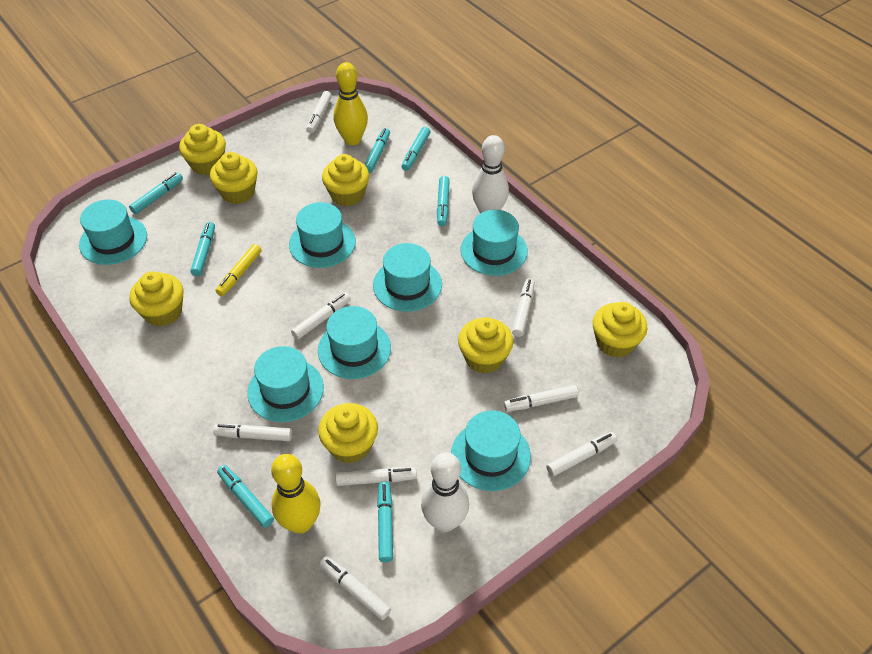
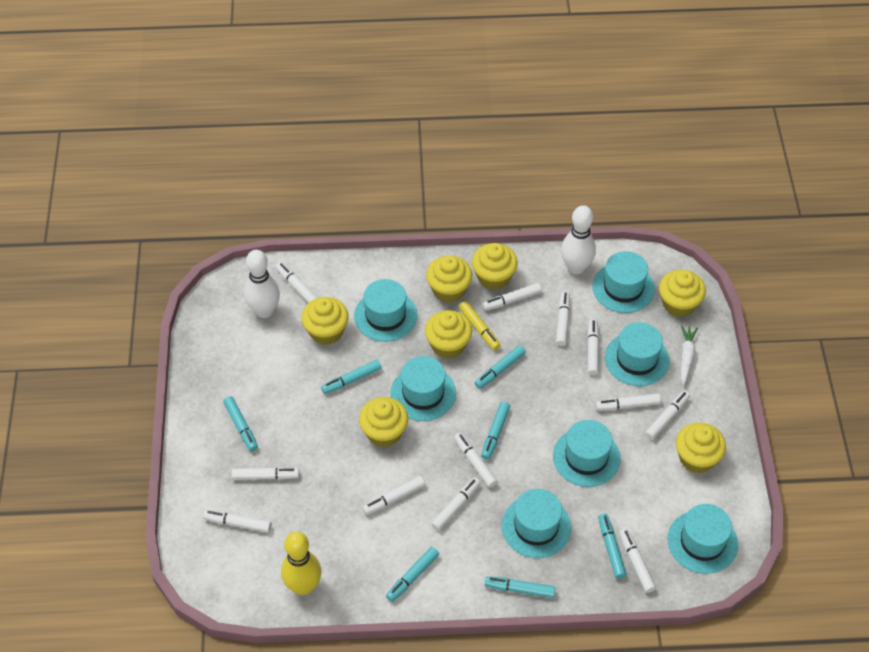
white carrot: none = 0 -> [681,325,698,386] = 1
white marker: [213,424,292,441] [291,293,351,339] [306,91,332,133] [319,556,391,620] [336,467,417,486] [504,385,579,412] [512,278,535,337] [546,432,617,476] = 8 -> [203,510,271,533] [231,467,299,480] [276,262,318,303] [362,476,425,515] [431,477,481,531] [454,433,498,488] [482,283,542,311] [556,291,570,346] [587,319,599,376] [595,393,661,411] [619,528,656,593] [645,391,690,440] = 12
yellow bowling pin: [271,454,321,534] [334,62,368,145] = 2 -> [281,532,321,595] = 1

